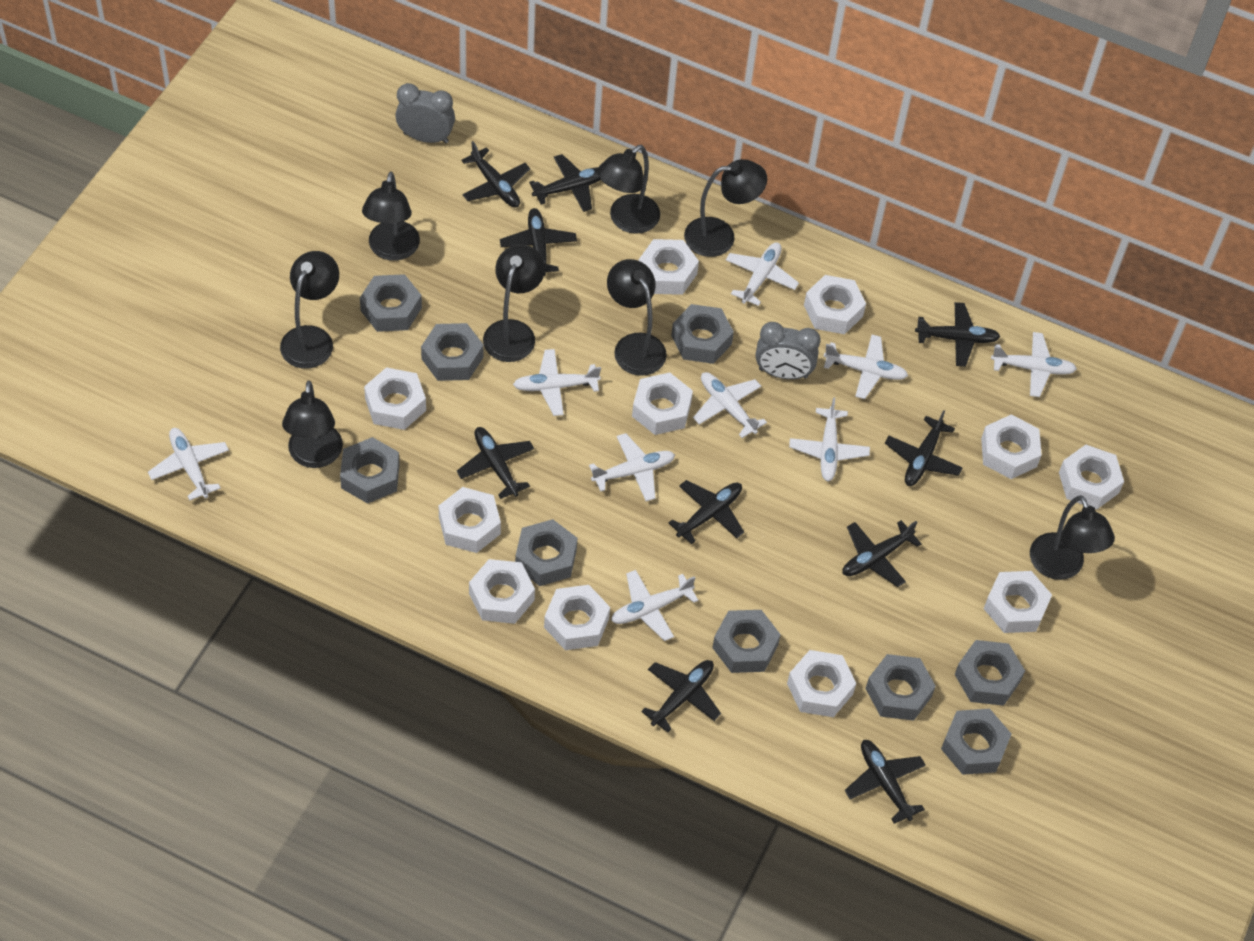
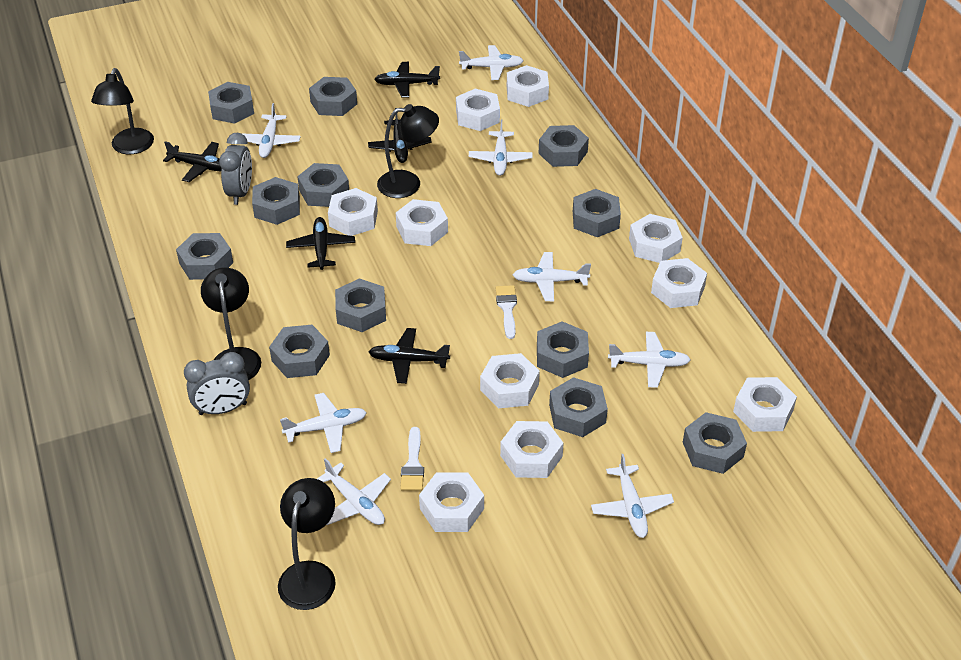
black lamp: [280,251,339,369] [282,381,343,468] [362,171,420,261] [483,244,545,362] [597,145,660,234] [607,259,667,376] [684,159,767,257] [1030,495,1115,580] = 8 -> [91,68,154,154] [201,268,261,380] [278,478,336,610] [377,104,439,198] = 4
black plane: [457,427,534,499] [461,141,530,208] [500,208,577,276] [529,154,601,212] [641,660,721,732] [669,480,744,544] [842,520,922,587] [845,740,926,824] [885,410,963,486] [915,302,1001,367] = 10 -> [163,141,221,182] [286,217,355,270] [368,108,432,163] [369,328,450,384] [374,62,440,98] = 5
grey nut: [340,437,400,504] [360,274,422,332] [421,323,484,381] [515,519,578,586] [671,304,734,364] [712,610,781,673] [865,654,936,721] [941,709,1012,775] [955,640,1025,706] = 9 -> [176,233,233,280] [208,82,254,124] [252,177,300,225] [269,325,330,378] [297,163,349,207] [309,77,357,116] [335,278,386,332] [537,321,589,378] [538,125,589,167] [549,377,608,437] [573,189,621,237] [683,412,747,474] = 12
white brush: none = 0 -> [400,427,424,491] [496,285,517,339] = 2
white nut: [364,367,426,430] [439,487,501,553] [469,559,535,624] [544,585,610,650] [632,372,693,435] [639,239,699,295] [787,650,856,717] [804,275,866,334] [981,415,1042,479] [984,571,1052,633] [1059,445,1124,509] = 11 -> [328,188,378,236] [396,199,448,246] [419,473,484,532] [456,89,500,131] [480,353,540,408] [500,421,564,478] [507,65,549,107] [629,214,683,263] [651,258,707,308] [733,377,797,432] = 10
white plane: [148,428,229,501] [513,349,601,416] [589,433,675,501] [611,570,698,641] [693,372,767,438] [726,242,799,306] [789,397,870,481] [823,335,908,399] [991,332,1077,397] = 9 -> [241,103,301,158] [280,393,367,453] [317,458,391,525] [459,45,524,80] [469,120,533,176] [513,252,591,301] [591,454,674,538] [608,332,691,388] = 8

